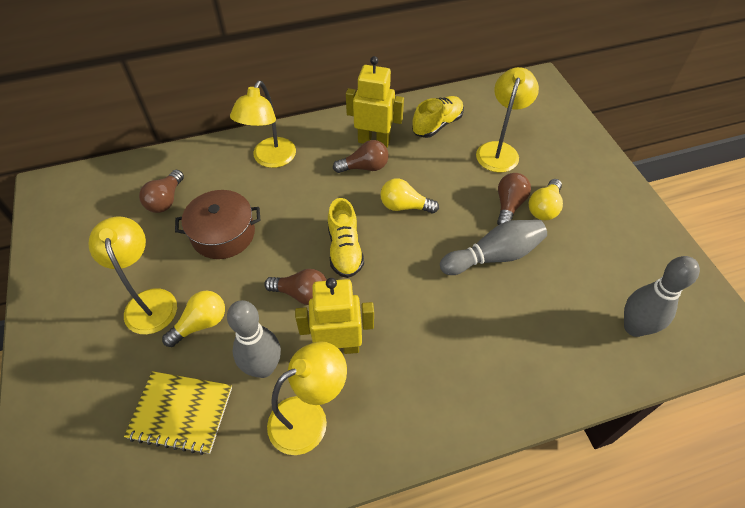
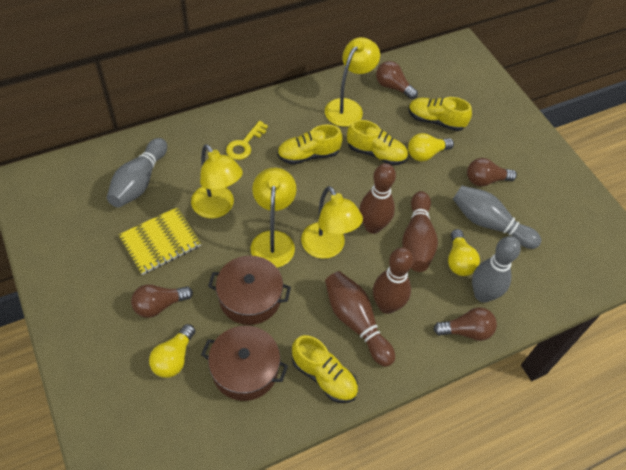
brown bowling pin: none = 0 -> [325,271,395,367] [359,163,396,234] [373,247,414,314] [402,191,438,272] = 4
brown pot: [175,190,261,259] = 1 -> [201,326,288,401] [208,256,291,325] = 2
yellow key: none = 0 -> [226,121,268,160] = 1
yellow robot: [295,278,374,354] [346,56,404,148] = 2 -> none = 0
yellow shoe: [328,198,364,278] [412,96,464,138] = 2 -> [277,124,342,165] [292,335,358,403] [347,120,408,165] [408,97,472,131] = 4

